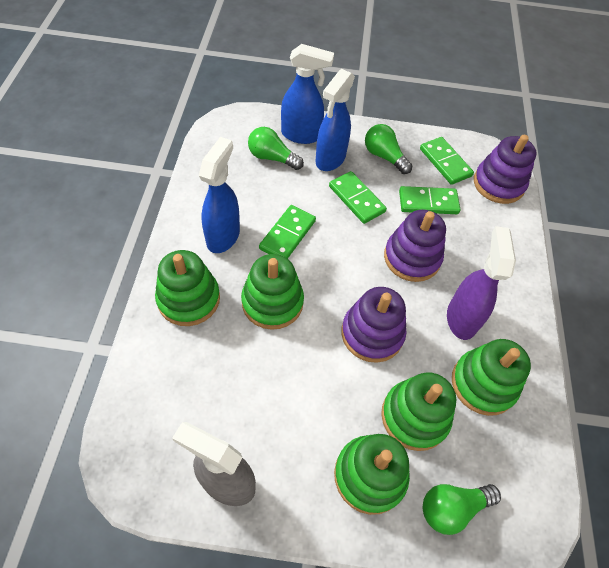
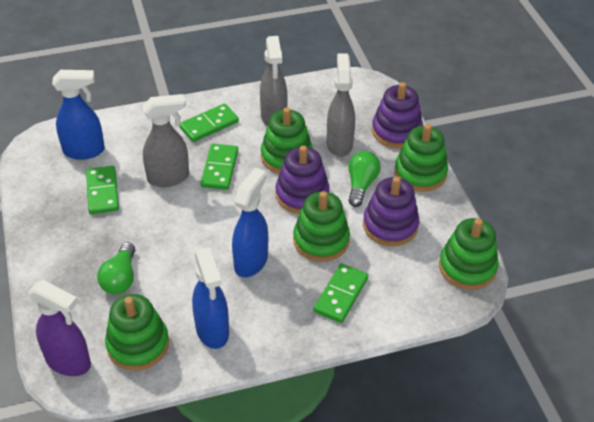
green light bulb: [248,127,304,170] [365,124,412,174] [423,484,501,535] = 3 -> [97,242,135,294] [348,151,381,207] = 2
grey spray bottle: [172,422,256,506] = 1 -> [142,94,189,187] [260,36,288,126] [326,53,355,157] = 3

